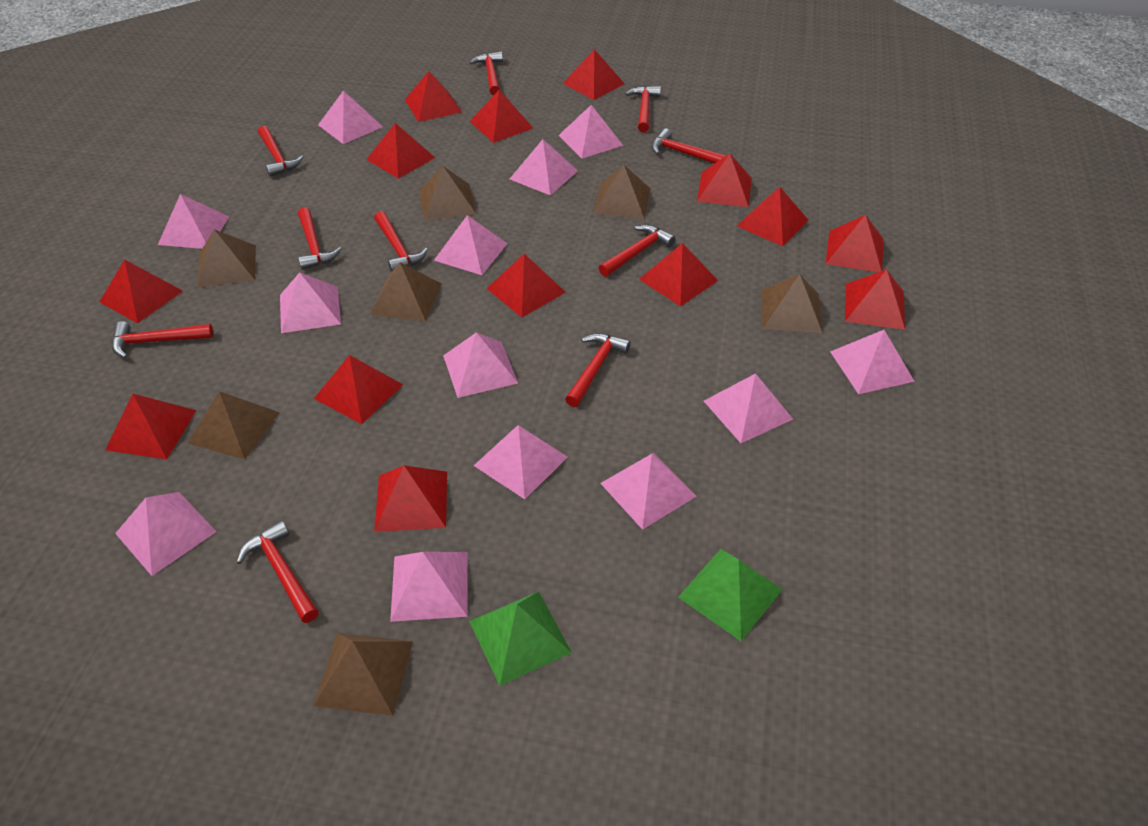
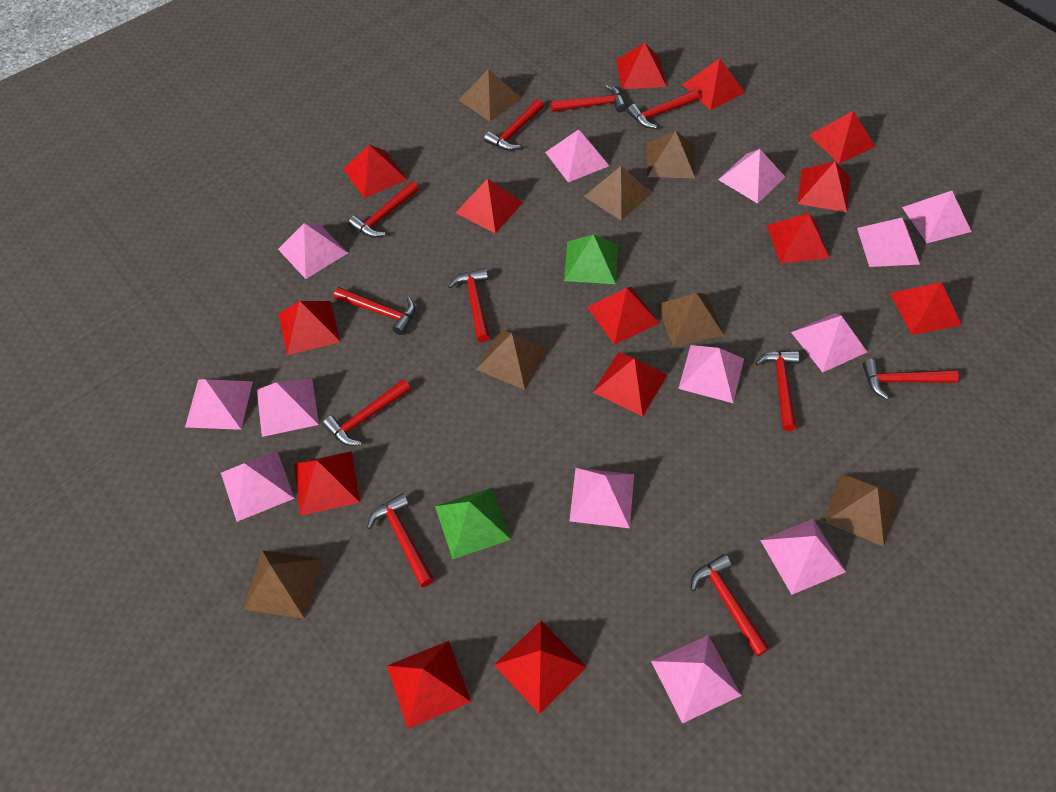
red hammer: [112,321,214,359] [237,520,319,623] [258,126,303,177] [298,207,341,270] [374,211,428,272] [470,52,503,96] [565,333,631,407] [599,225,676,277] [625,86,661,132] [652,128,726,164] = 10 -> [323,379,411,446] [334,287,415,335] [348,181,419,238] [367,493,434,587] [448,268,490,342] [484,99,544,151] [551,85,626,112] [627,90,700,129] [691,554,769,656] [756,351,799,431] [862,359,959,399] = 11

